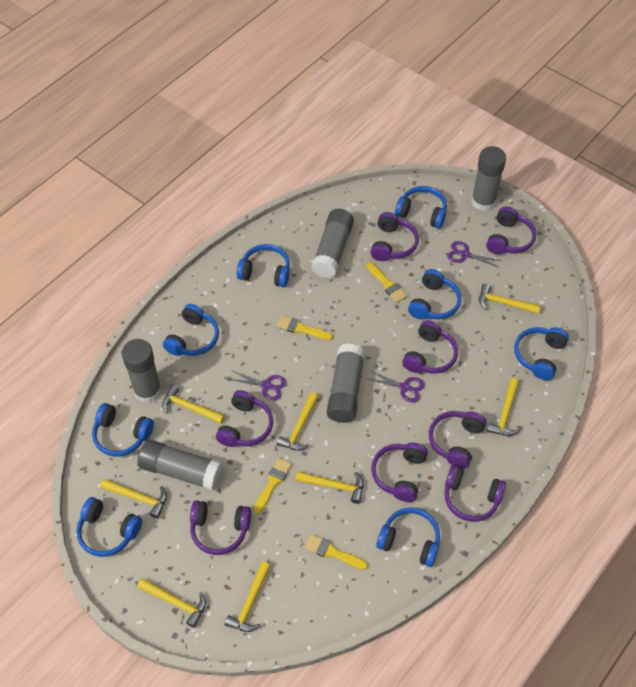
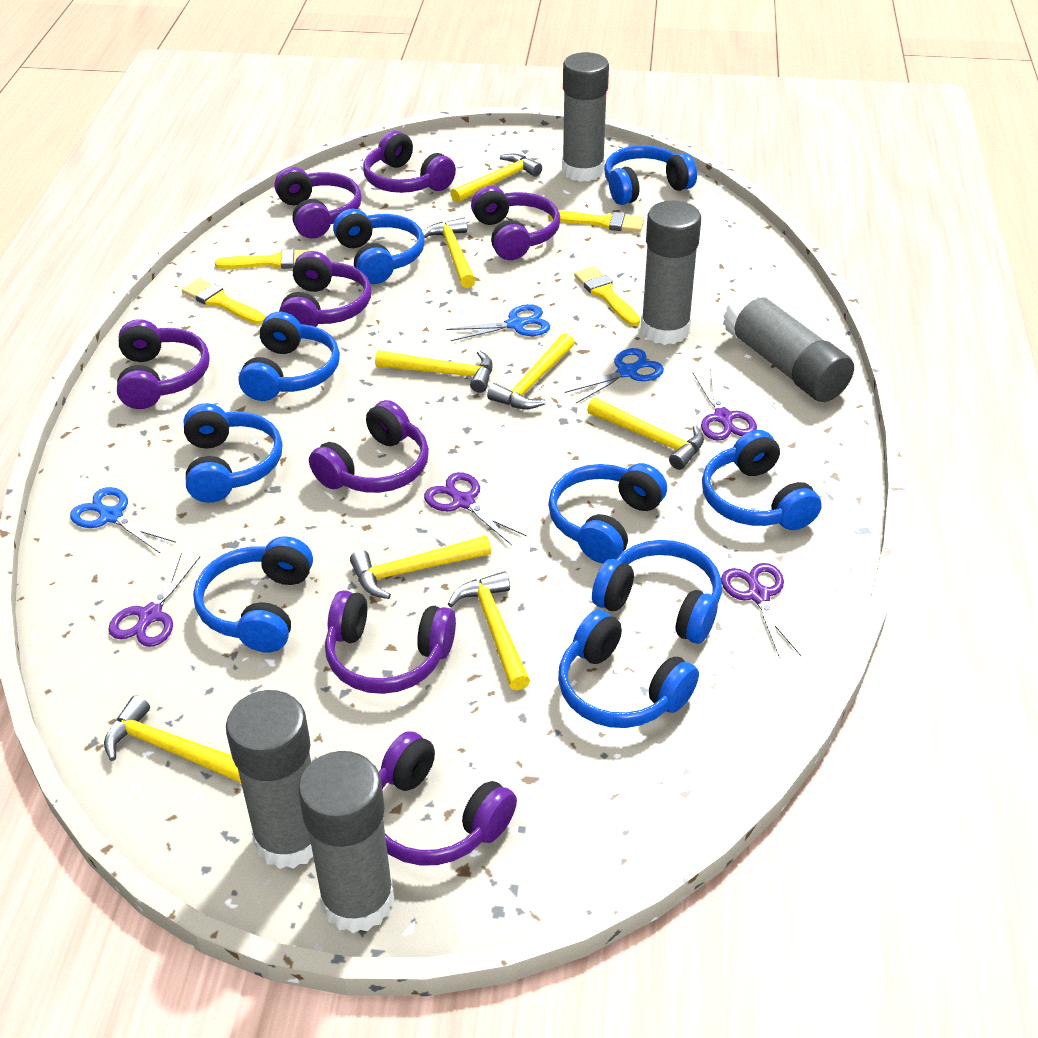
blue headphones: [76,497,142,557] [92,403,154,457] [163,304,219,356] [237,244,290,287] [376,508,440,567] [395,186,447,229] [408,269,461,320] [514,327,569,380] = 8 -> [184,403,282,503] [193,537,313,653] [238,312,340,401] [333,209,425,284] [548,463,667,564] [558,610,699,728] [592,540,722,644] [604,145,697,205] [702,430,822,530] = 9
blue scissors: none = 0 -> [70,487,176,553] [446,304,550,341] [564,348,664,403] = 3
purple scissors: [229,370,286,400] [368,371,425,402] [447,241,501,267] = 3 -> [108,553,200,647] [424,472,527,545] [693,369,757,441] [721,563,801,658] = 4

